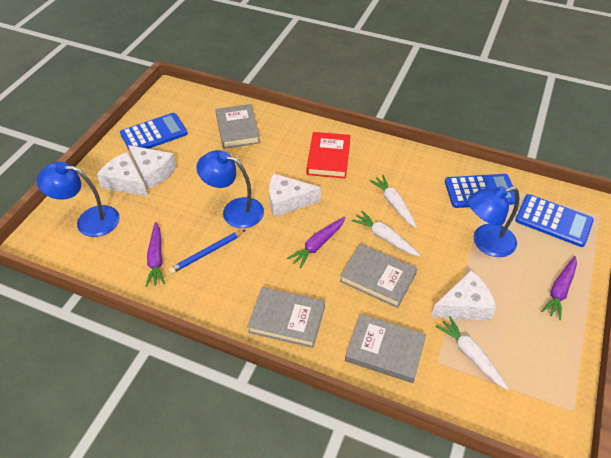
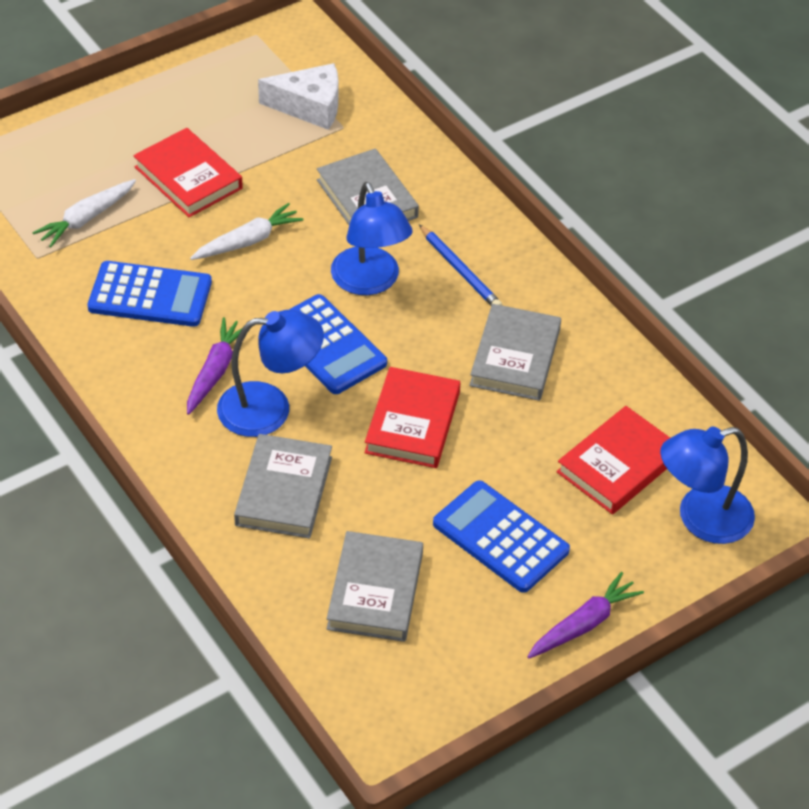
purple carrot: [146,222,165,287] [287,217,346,269] [541,256,577,320] = 3 -> [187,317,242,415] [527,572,644,658] = 2
red book: [306,132,351,178] = 1 -> [133,128,243,217] [365,367,460,468] [556,406,670,515] = 3
white carrot: [351,211,420,256] [370,175,417,228] [436,316,509,390] = 3 -> [32,179,136,248] [190,203,304,260] = 2
white cheese: [96,152,148,197] [128,145,176,189] [269,174,321,217] [431,271,496,321] = 4 -> [258,63,338,130] = 1

